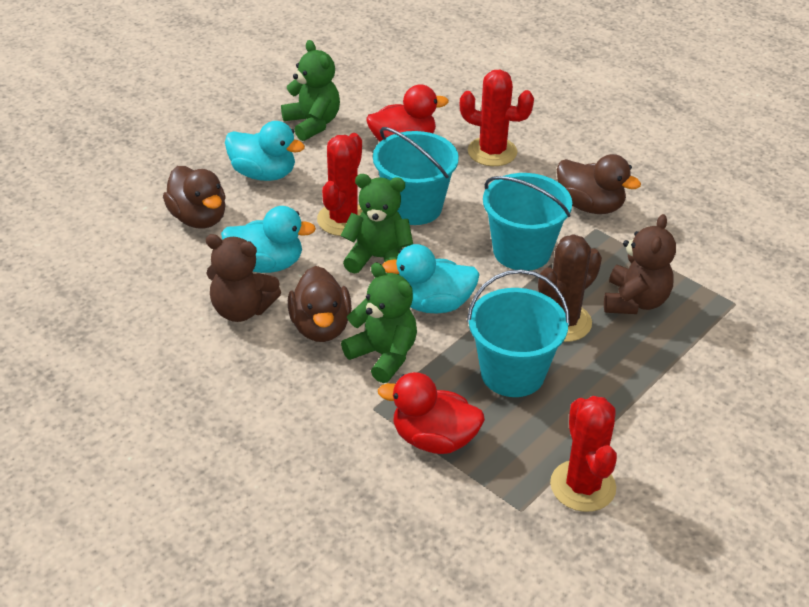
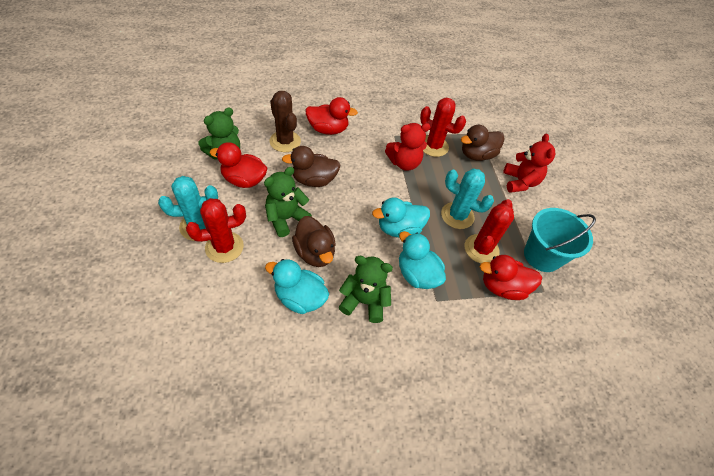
brown teddy bear: [206,234,281,322] [604,214,676,314] = 2 -> none = 0
red duck: [366,84,449,142] [378,372,485,454] = 2 -> [210,142,267,188] [305,97,358,135] [480,255,542,300] = 3
red teddy bear: none = 0 -> [385,123,431,171] [503,134,555,193] = 2
turquoise bucket: [373,127,459,225] [467,269,570,397] [483,173,572,271] = 3 -> [524,208,596,272] = 1
turquoise cactus: none = 0 -> [158,176,218,241] [441,168,494,229] = 2

